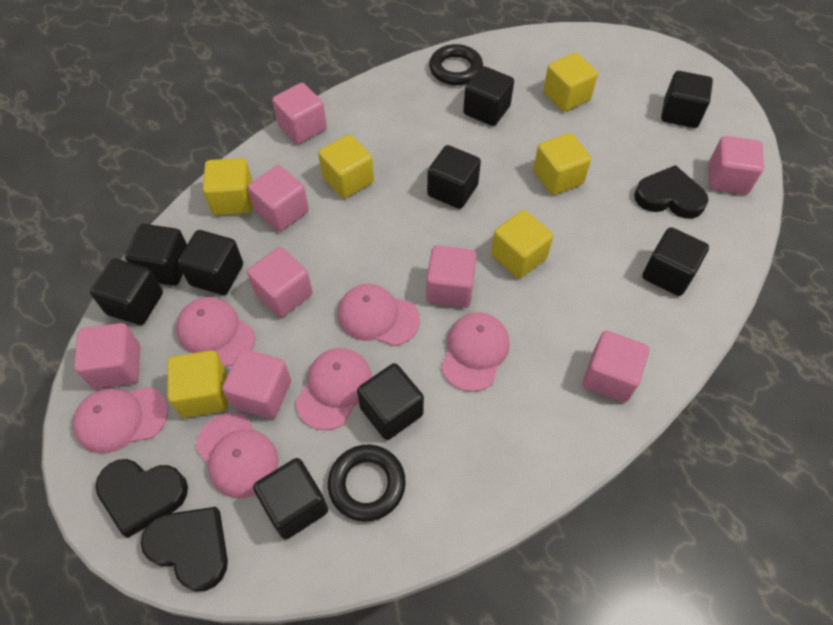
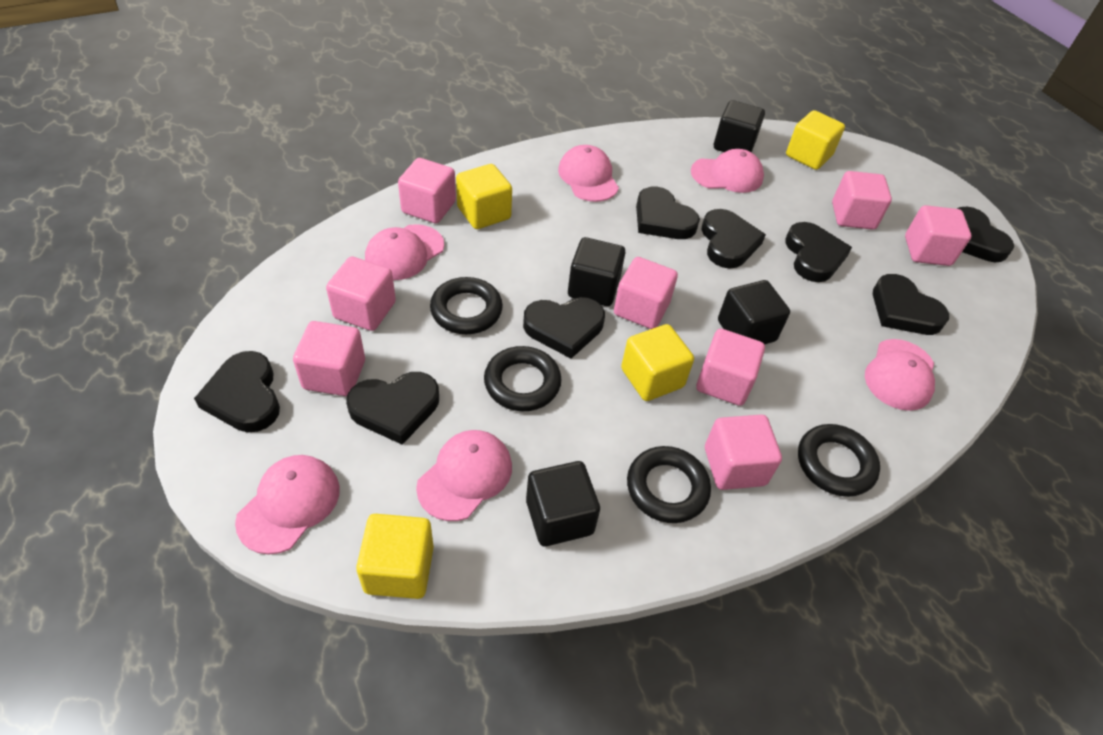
black cube: [90,259,163,325] [125,224,187,286] [178,230,243,295] [253,458,328,539] [357,363,424,440] [427,145,481,209] [463,66,514,126] [642,227,709,296] [661,71,713,128] = 9 -> [526,461,600,546] [568,237,626,306] [714,100,765,153] [718,280,790,344] = 4
black heart: [95,459,188,538] [141,507,228,592] [634,165,708,219] = 3 -> [194,351,280,432] [346,372,439,445] [523,297,605,359] [636,186,700,239] [702,209,766,268] [785,222,852,282] [873,274,949,335] [957,207,1014,262] = 8
black ring: [328,445,406,522] [429,44,483,85] = 2 -> [430,277,503,334] [484,346,561,411] [627,446,711,523] [798,424,880,497] = 4
yellow cube: [167,350,228,418] [203,158,253,215] [318,134,374,199] [491,210,553,279] [533,133,591,195] [543,53,598,112] = 6 -> [356,514,434,599] [456,164,512,229] [621,324,694,401] [786,110,845,170] = 4

